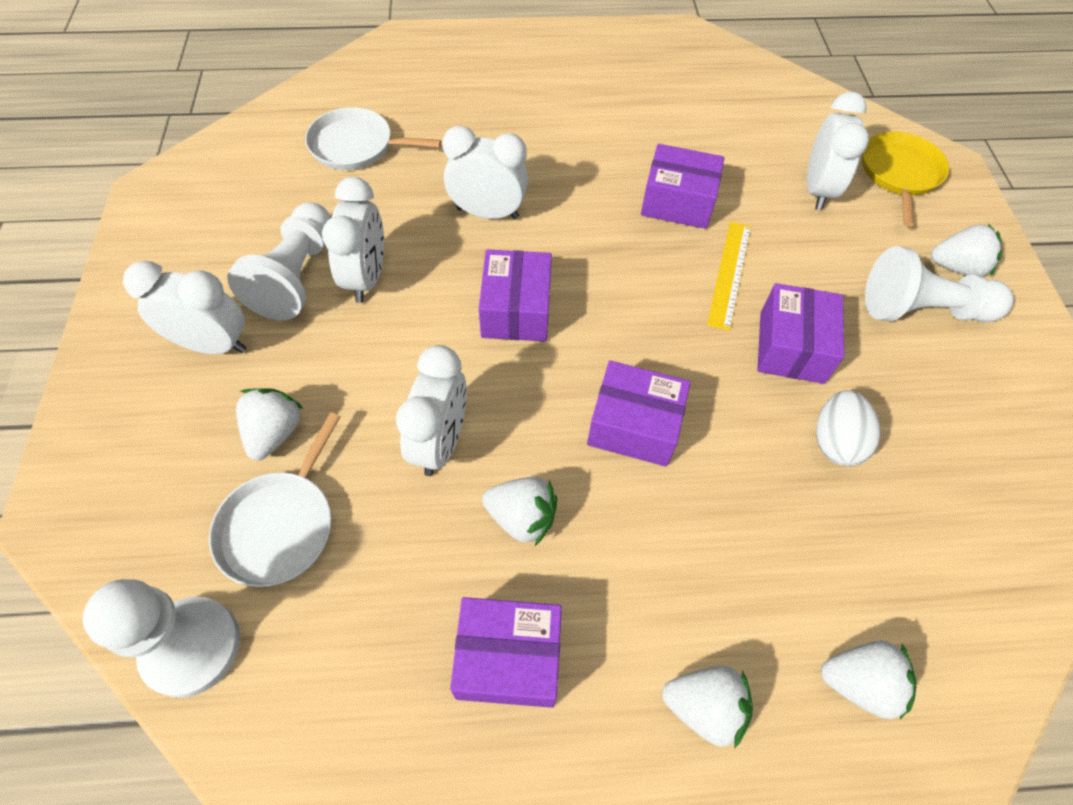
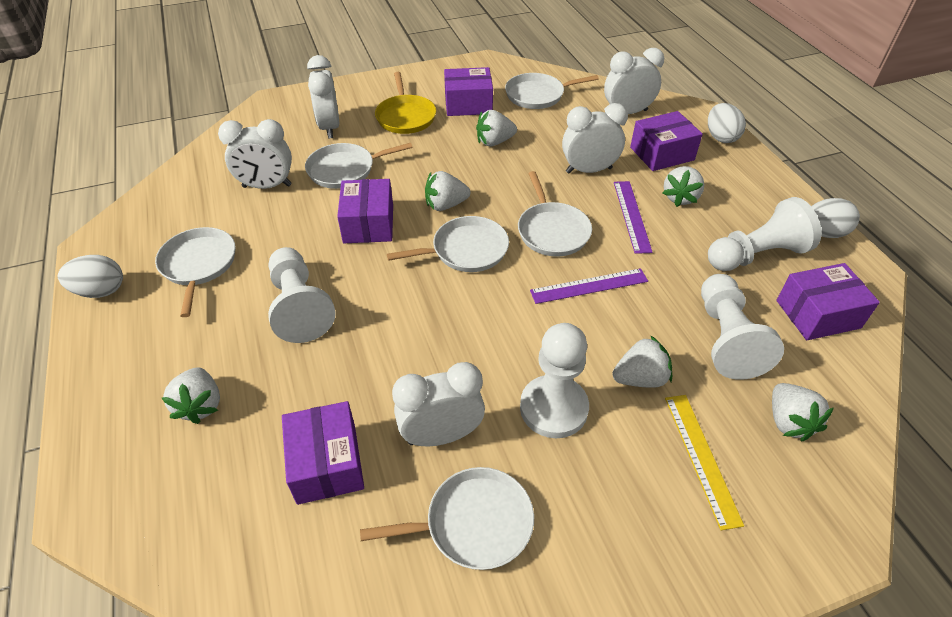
purple ruler: none = 0 -> [530,268,648,304] [614,181,653,254] = 2
white egg: [816,390,881,466] = 1 -> [58,255,123,298] [708,103,746,143] [811,198,860,238] = 3
white pan: [209,412,340,587] [305,107,441,170] = 2 -> [155,227,235,317] [305,143,413,189] [360,467,534,570] [387,216,509,272] [505,73,599,109] [518,171,592,257] = 6
white pawn: [83,579,240,698] [227,202,331,320] [865,246,1014,322] = 3 -> [268,247,336,343] [520,323,589,438] [701,274,784,380] [708,197,821,271] = 4
white strawberry: [236,388,303,460] [482,477,557,546] [662,666,753,748] [821,641,917,719] [931,224,1002,276] = 5 -> [162,367,220,424] [425,171,470,211] [476,110,517,146] [612,335,672,388] [663,166,704,207] [772,383,834,441] = 6

